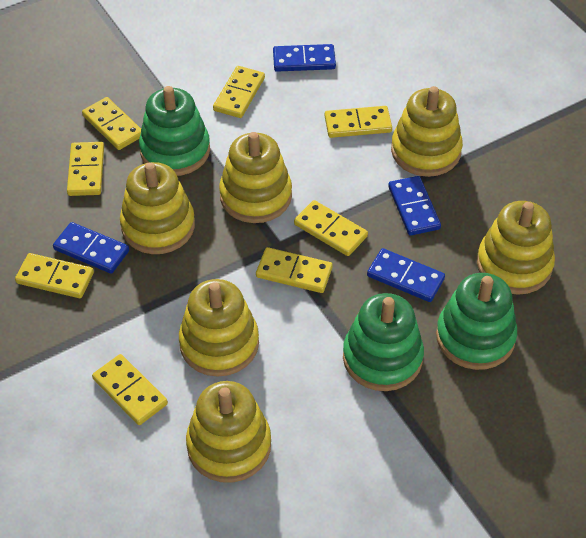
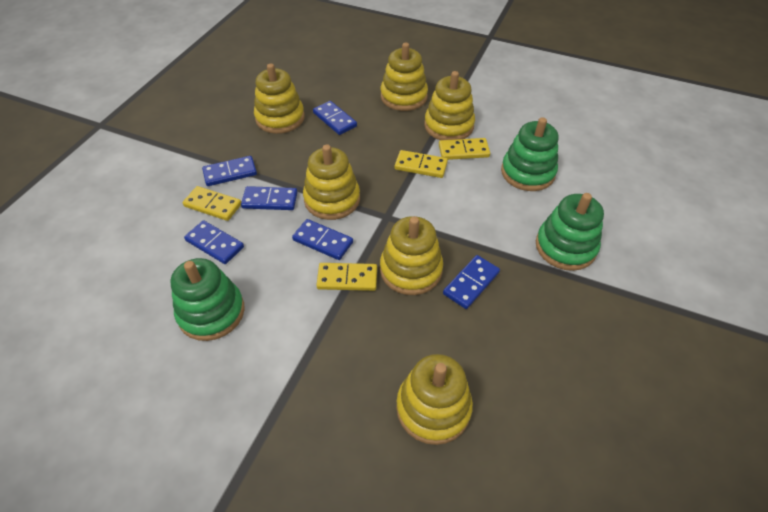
blue domino: [53,222,129,274] [273,44,336,72] [367,248,445,302] [388,176,441,236] = 4 -> [184,220,244,264] [202,156,257,186] [241,186,297,210] [292,219,353,260] [313,101,357,135] [443,255,500,309] = 6
yellow domino: [15,253,94,298] [67,142,104,196] [82,97,141,150] [92,354,168,425] [213,66,265,118] [256,247,333,293] [294,200,368,256] [325,106,392,138] = 8 -> [183,186,241,221] [316,263,377,291] [395,150,448,178] [439,138,490,160] = 4

